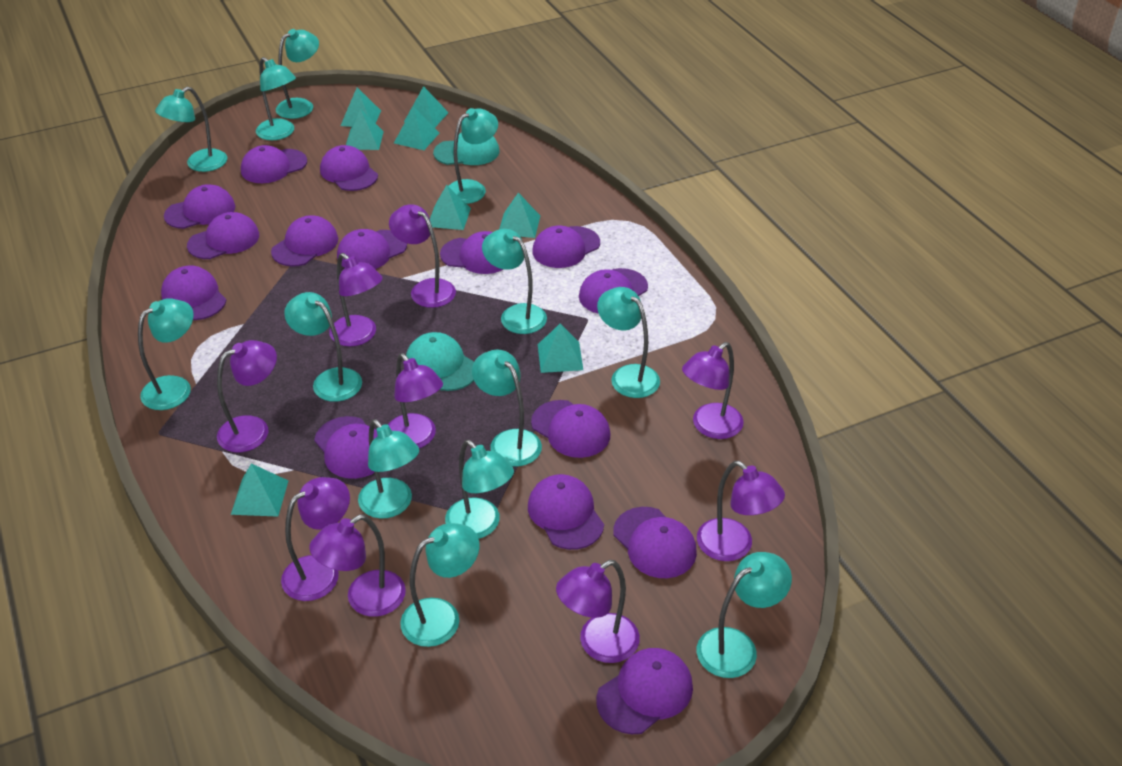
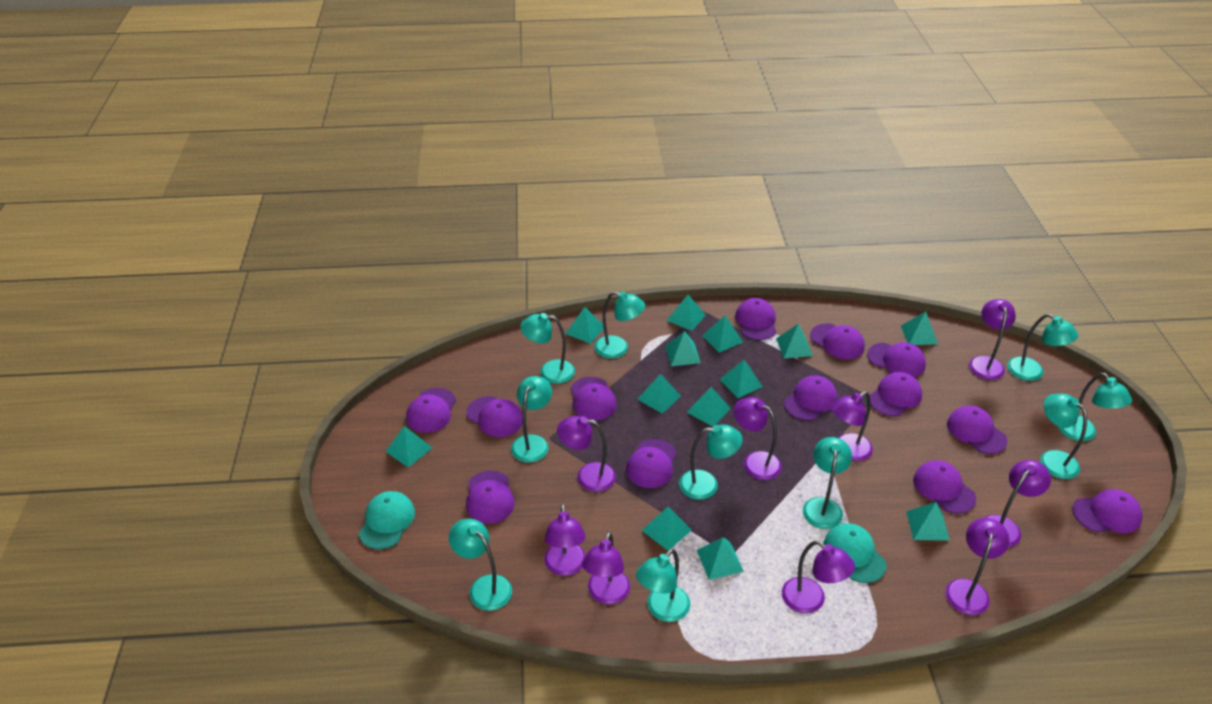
purple cap: [161,266,226,320] [164,184,235,229] [187,212,259,259] [241,145,307,183] [271,215,338,267] [314,416,378,479] [320,145,378,191] [337,229,407,269] [440,231,503,274] [528,474,604,550] [531,400,611,458] [532,226,600,268] [579,268,648,314] [596,648,693,734] [613,507,697,578] = 15 -> [406,388,456,433] [466,396,523,437] [466,471,515,524] [570,377,617,421] [626,439,677,488] [735,298,776,340] [784,375,837,420] [810,323,865,360] [867,342,926,377] [870,372,922,416] [913,460,976,514] [947,405,1007,454] [1072,489,1143,533] = 13
turquoise lamp: [138,299,194,410] [155,87,227,172] [256,57,296,140] [276,29,319,119] [284,292,362,402] [358,419,419,518] [400,523,479,647] [445,440,514,539] [448,108,498,204] [472,350,542,466] [482,229,547,334] [597,287,660,398] [697,552,792,678] = 13 -> [449,519,512,611] [511,376,552,463] [520,313,575,384] [594,291,645,359] [636,549,690,622] [679,425,743,500] [803,437,852,529] [1007,314,1078,381] [1040,394,1087,479] [1058,373,1132,441] = 10
turquoise pyramid: [231,463,288,517] [341,87,381,127] [346,109,384,150] [394,107,439,150] [404,86,449,128] [430,185,471,230] [500,193,540,238] [538,324,583,373] = 8 -> [385,426,432,467] [565,307,604,344] [637,374,681,414] [642,506,692,551] [665,331,701,366] [667,295,706,331] [687,387,731,427] [697,537,744,580] [702,316,743,353] [719,360,763,398] [776,323,813,359] [901,311,938,345] [906,502,950,541] = 13

